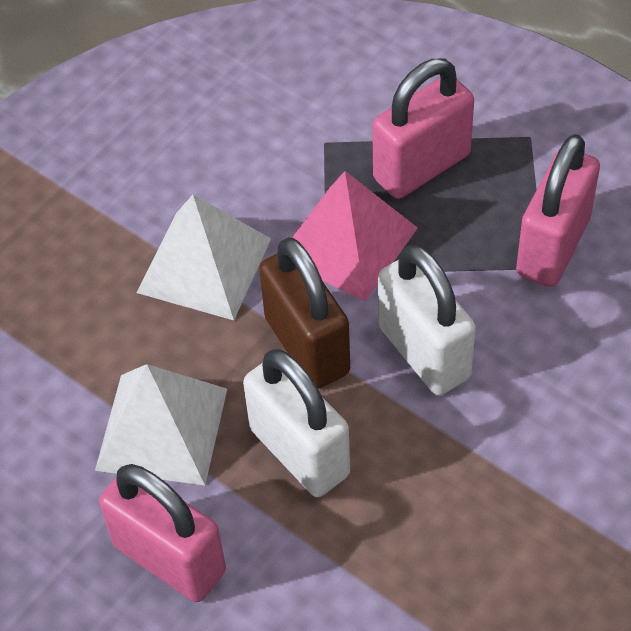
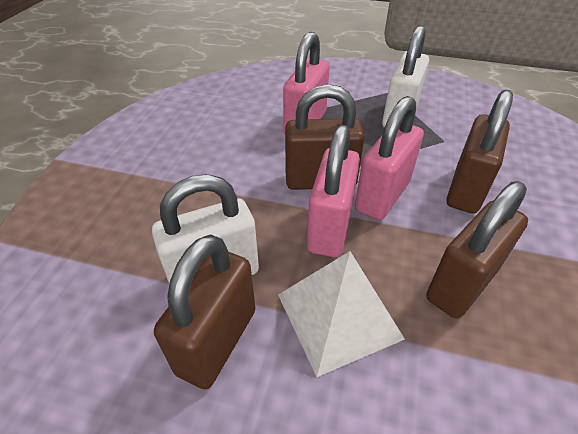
brown padlock: [259,237,350,389] = 1 -> [154,234,255,389] [285,84,365,190] [426,181,528,318] [446,90,513,214] = 4
pink pyramid: [292,171,418,302] = 1 -> none = 0
white pyramid: [95,364,227,486] [136,195,271,320] = 2 -> [278,251,405,377] = 1

